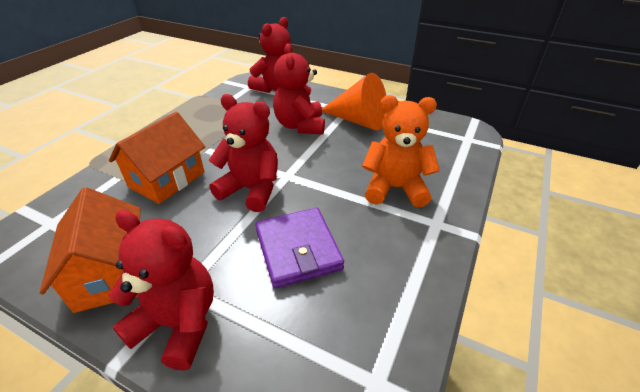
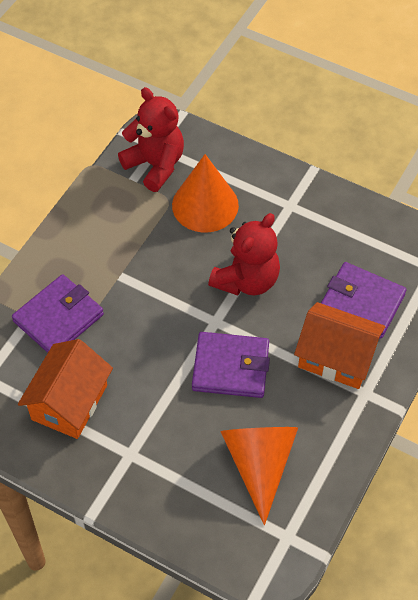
orange cone: [322,73,386,130] = 1 -> [172,154,239,233] [221,427,298,525] = 2
orange teddy bear: [362,95,440,207] = 1 -> none = 0
purple wallet: [255,208,344,289] = 1 -> [12,274,104,353] [192,332,270,398] [321,262,406,339] = 3
red teddy bear: [108,210,214,371] [209,94,278,212] [248,17,291,93] [273,43,325,135] = 4 -> [118,87,184,192] [208,213,280,296] = 2

